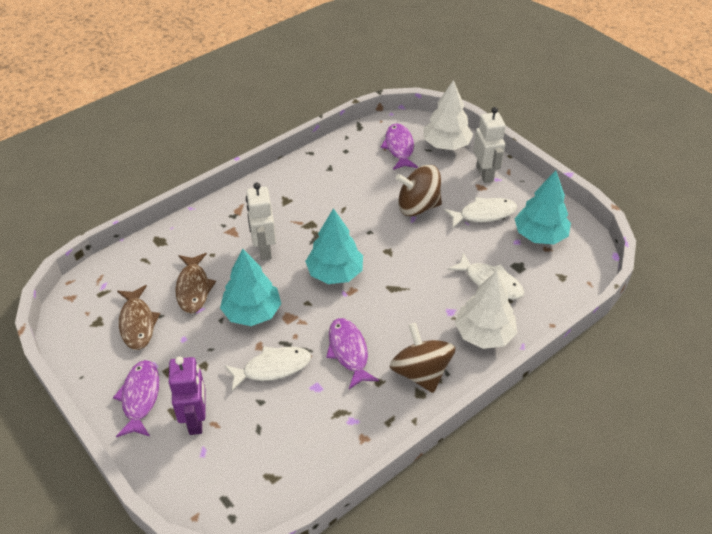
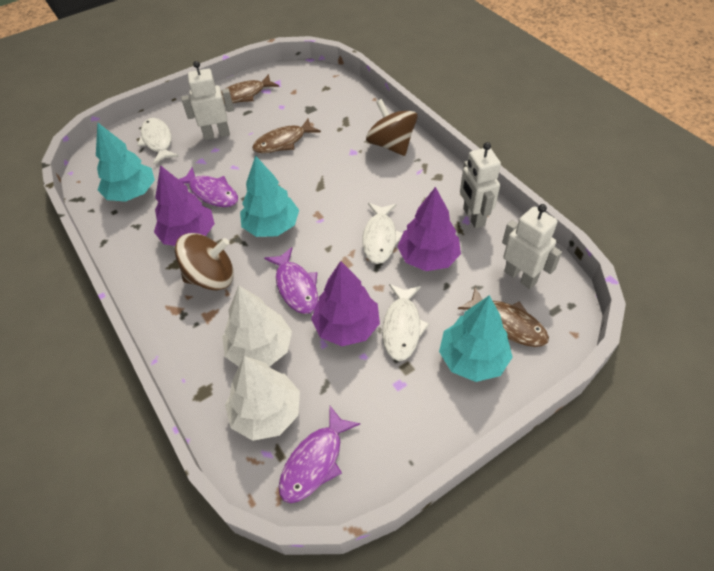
brown fish: [117,285,160,350] [175,253,216,313] = 2 -> [221,74,279,104] [252,118,321,153] [458,287,549,347] = 3
purple robot: [169,356,206,435] = 1 -> none = 0
purple tree: none = 0 -> [154,165,215,246] [311,261,380,346] [397,187,461,271] = 3
white robot: [246,183,276,260] [473,107,506,183] = 2 -> [181,61,234,140] [460,142,501,229] [502,204,562,289] = 3

